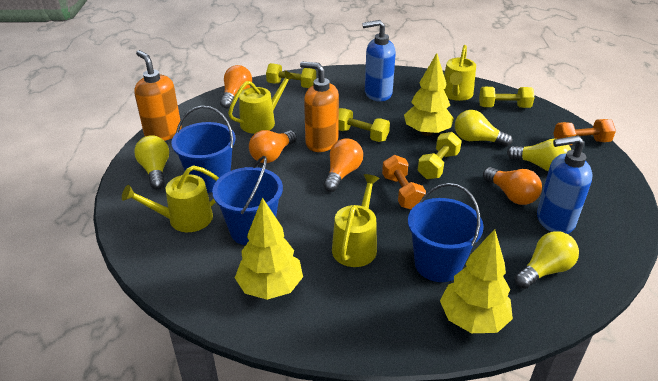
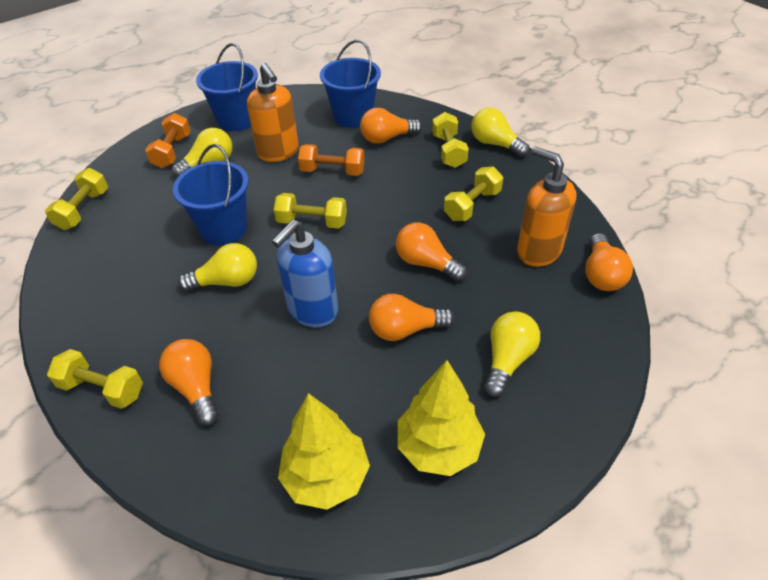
blue soap dispenser: [362,20,396,101] [537,136,593,234] = 2 -> [272,220,338,327] = 1
orange light bulb: [220,65,252,109] [249,130,297,163] [324,138,363,192] [483,167,542,205] = 4 -> [159,339,219,426] [360,108,422,144] [369,294,455,341] [396,222,467,281] [585,233,633,291] = 5
yellow dumbbell: [266,63,316,88] [338,108,390,142] [418,132,462,179] [479,87,534,108] = 4 -> [45,168,108,230] [47,349,143,409] [274,193,347,229] [432,112,469,168] [444,166,503,221] = 5
yellow tree: [235,198,303,300] [404,53,454,136] [440,229,513,333] = 3 -> [278,393,370,510] [398,360,485,476] = 2
yellow watering can: [122,165,219,232] [228,70,295,134] [332,174,380,267] [444,45,476,101] = 4 -> none = 0

